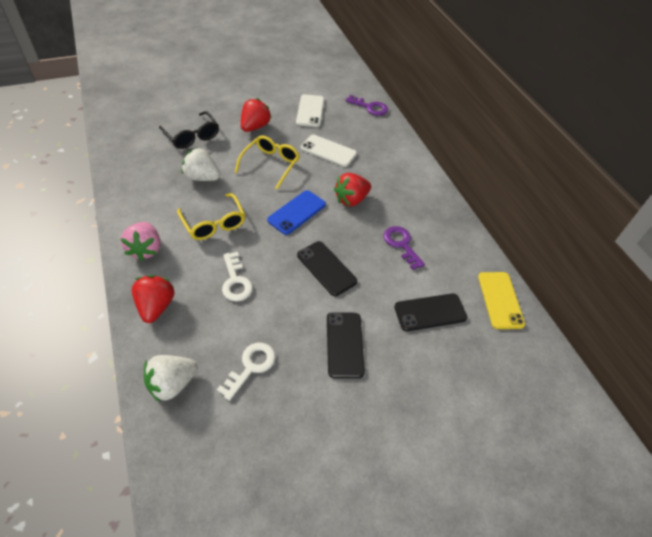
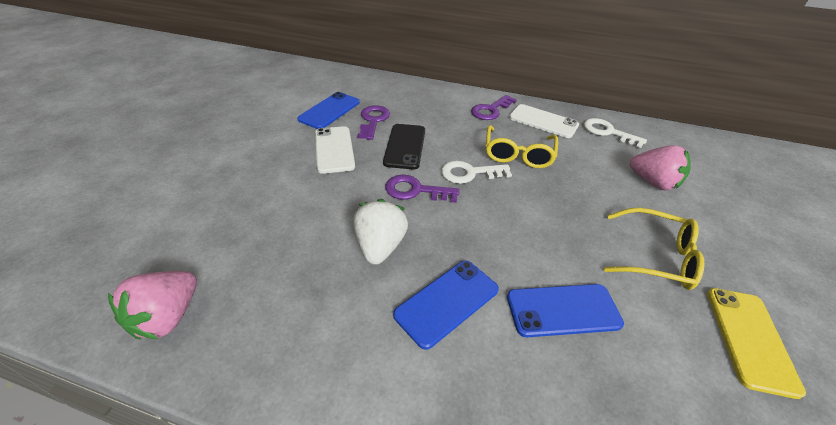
black glasses: [159,111,219,149] = 1 -> none = 0
black phone: [297,241,358,296] [327,312,365,378] [394,293,467,331] = 3 -> [383,124,425,170] = 1
blue phone: [267,190,326,235] = 1 -> [297,92,360,129] [393,260,499,350] [507,284,624,337] = 3
pink strawberry: [121,222,161,261] = 1 -> [108,271,197,340] [630,145,691,190] = 2
purple key: [345,95,388,116] [383,226,425,270] = 2 -> [358,105,390,140] [385,175,460,203] [471,95,517,120] = 3
red strawberry: [132,275,175,323] [241,98,272,132] [334,173,371,207] = 3 -> none = 0
white strawberry: [144,355,198,402] [182,148,220,181] = 2 -> [353,199,408,265] = 1

